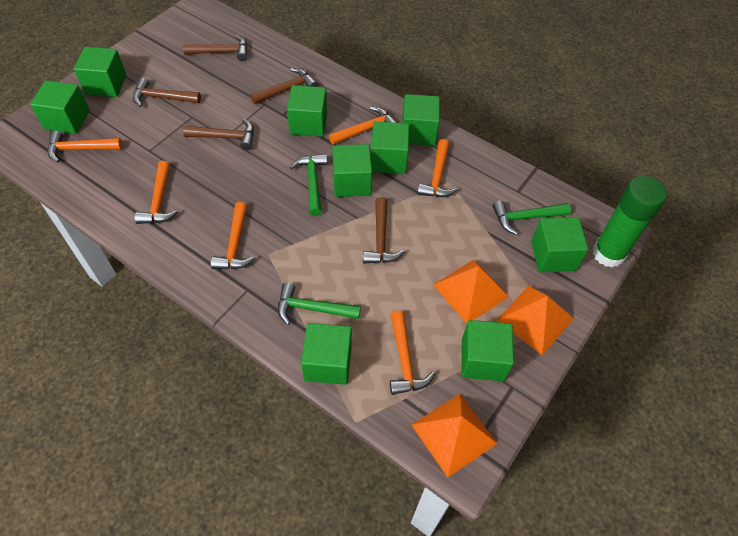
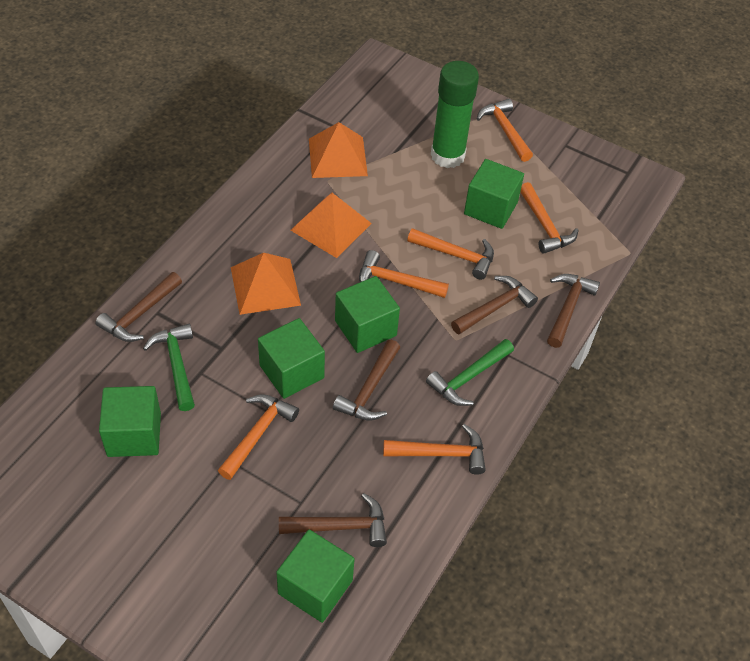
green cube: [30,81,90,134] [74,47,126,97] [287,85,327,137] [301,323,352,385] [332,144,372,197] [371,122,409,174] [402,94,440,146] [461,320,514,381] [531,217,588,272] = 9 -> [99,386,161,457] [258,318,325,399] [276,530,355,623] [335,276,400,353] [464,159,524,229] = 5
green hammer: [278,282,361,325] [290,154,328,216] [493,201,571,235] = 3 -> [143,324,195,411] [426,339,514,406] = 2

